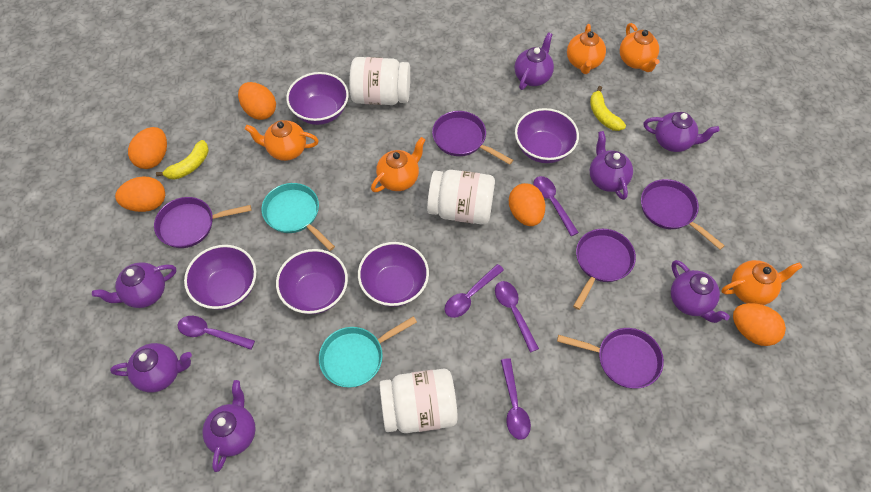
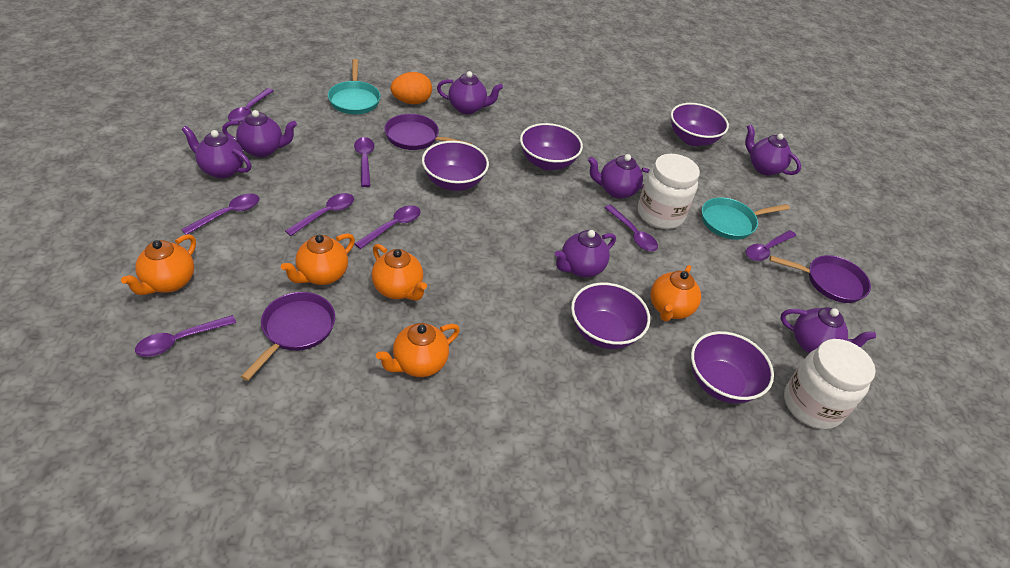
orange egg: [115,176,165,212] [128,127,167,169] [238,82,276,120] [509,183,545,226] [733,303,786,346] = 5 -> [391,72,432,104] = 1
purple pan: [154,197,251,248] [432,111,513,165] [557,328,664,388] [573,229,636,310] [641,179,725,250] = 5 -> [241,292,335,381] [384,114,472,150] [770,255,871,303] = 3
purple spoon: [177,316,255,350] [445,264,504,318] [495,281,539,353] [501,358,531,440] [533,176,579,236] = 5 -> [135,315,236,357] [181,194,259,235] [228,88,273,123] [285,193,354,236] [354,137,374,187] [354,205,421,249] [604,205,658,251] [746,230,796,261] = 8
white jar: [349,57,410,105] [380,369,458,433] [427,170,495,225] = 3 -> [638,154,700,229] [784,339,876,429] = 2
yellow banana: [156,140,209,180] [590,86,626,131] = 2 -> none = 0

